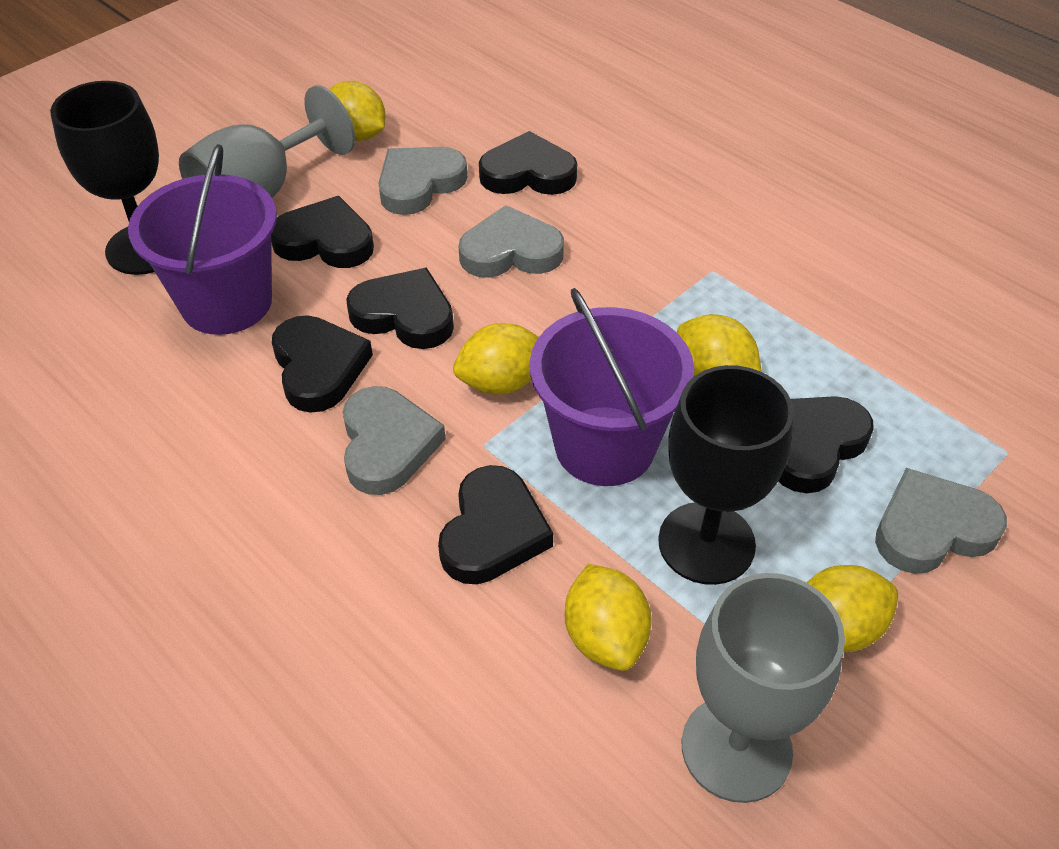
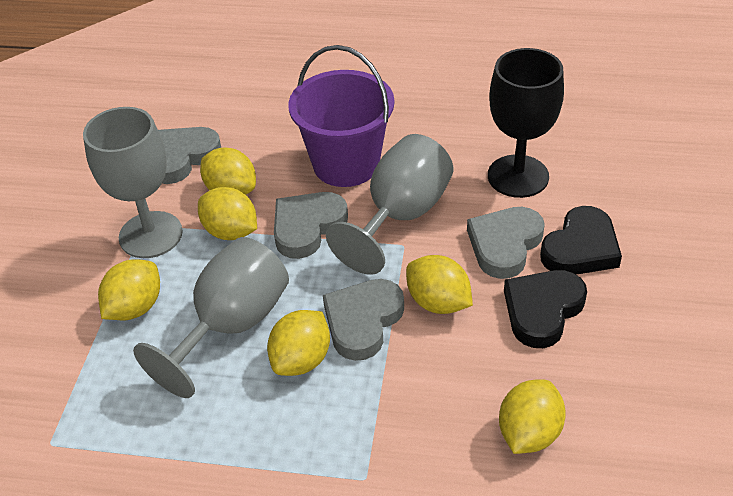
black goblet: [50,81,159,275] [658,365,794,585] = 2 -> [488,48,564,198] = 1
black heart: [271,196,374,268] [272,315,373,413] [346,268,454,349] [438,465,553,584] [479,131,577,195] [778,396,874,493] = 6 -> [504,270,587,348] [540,206,622,275] = 2
grey goblet: [179,85,355,198] [682,573,845,803] = 2 -> [83,107,183,258] [133,237,289,398] [326,134,453,275] = 3
purple bucket: [128,144,277,335] [530,288,694,486] = 2 -> [288,45,394,187] = 1
yellow lemon: [329,81,385,141] [453,323,539,395] [565,564,651,671] [677,314,762,376] [807,565,898,652] = 5 -> [98,259,160,320] [198,187,257,240] [200,147,256,195] [267,310,330,376] [406,255,473,314] [499,379,566,454] = 6

